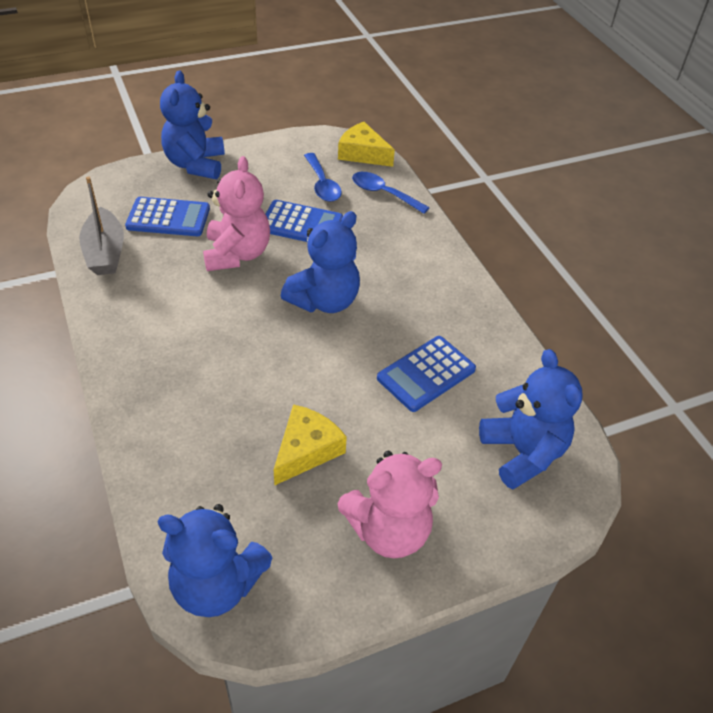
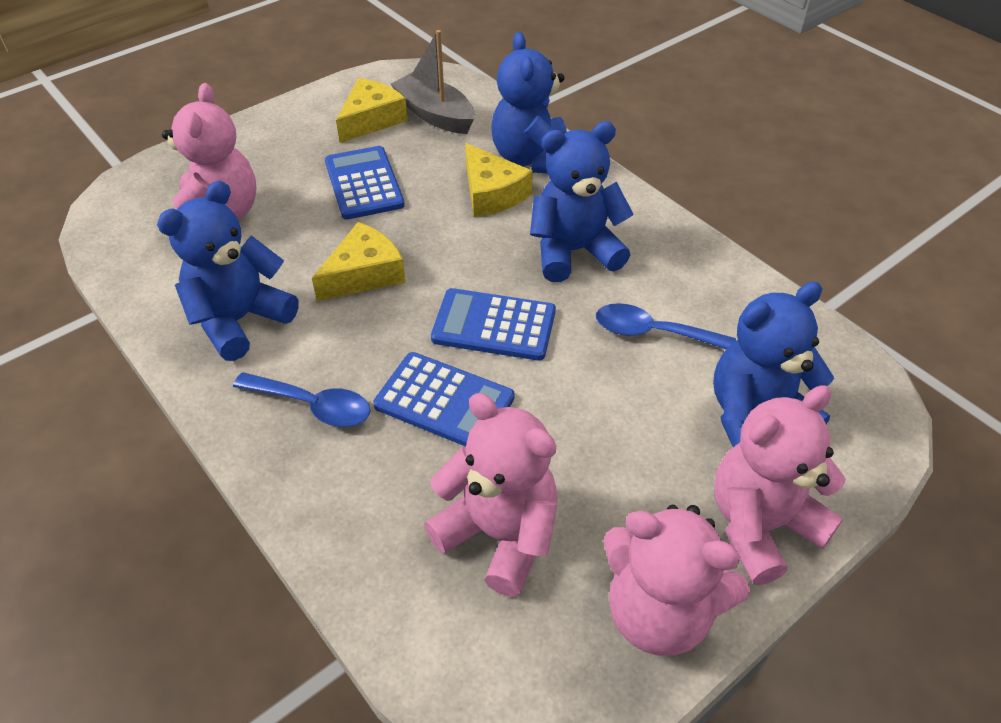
pink teddy bear: [203,156,270,271] [338,451,442,558] = 2 -> [162,83,256,220] [424,393,558,597] [603,505,750,656] [714,385,846,585] = 4
yellow cheese: [274,404,347,486] [338,122,395,167] = 2 -> [312,222,406,301] [336,78,408,143] [465,143,533,217] = 3

